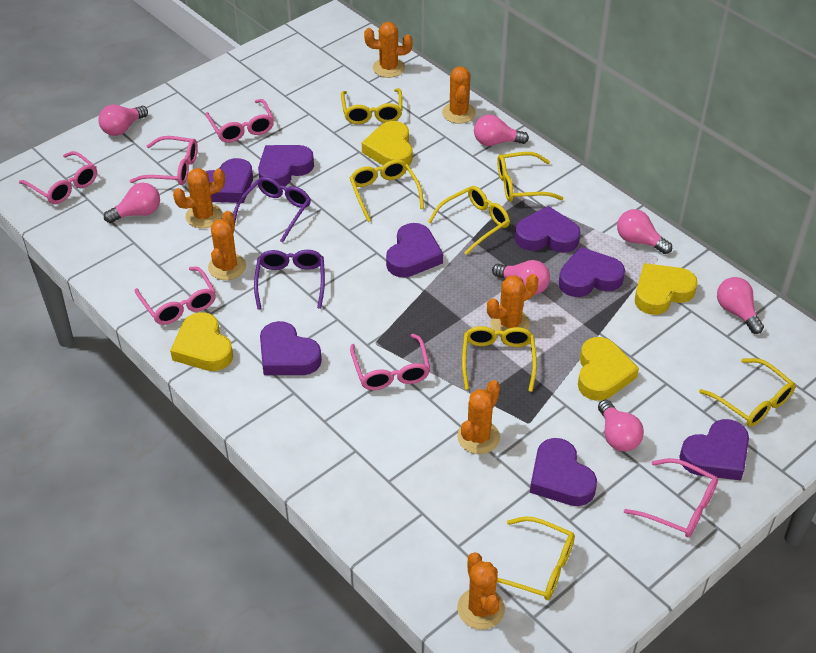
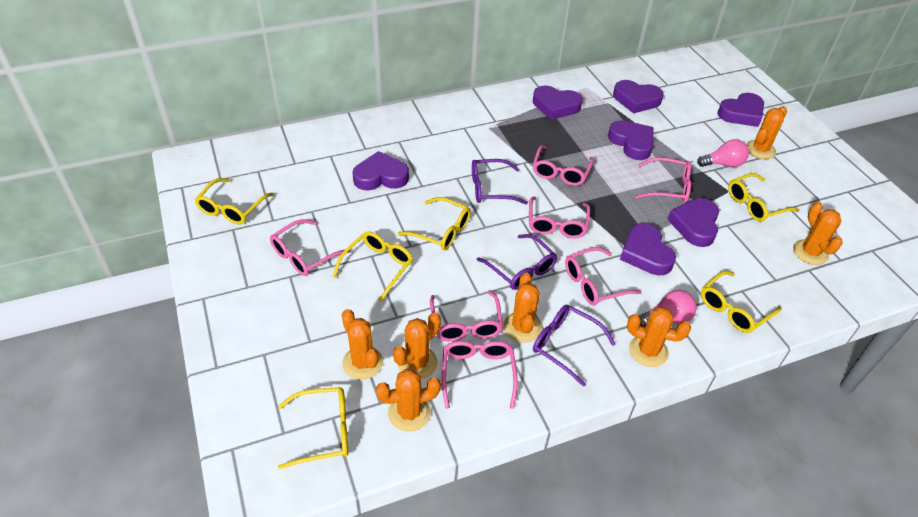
pink glasses: [19,151,97,204] [130,136,198,185] [135,267,216,325] [205,99,274,143] [350,334,430,390] [624,458,718,538] = 6 -> [270,219,350,276] [430,290,503,342] [442,341,518,409] [529,197,590,239] [533,145,594,186] [565,247,641,306] [635,157,691,203] = 7
pink light bulb: [98,105,148,136] [104,183,160,223] [474,115,529,146] [492,260,550,295] [598,400,644,451] [617,209,672,254] [717,277,764,334] = 7 -> [638,290,697,327] [697,139,749,167] = 2
purple glasses: [233,177,311,243] [254,250,325,310] = 2 -> [472,159,528,205] [477,234,557,290] [533,305,616,387] = 3
purple heart: [206,158,253,203] [258,145,314,186] [260,321,322,375] [386,223,443,277] [515,206,580,253] [530,438,597,506] [559,247,625,297] [679,419,749,480] = 8 -> [352,151,409,191] [533,85,582,120] [608,120,654,160] [613,80,664,113] [620,223,676,275] [667,198,719,247] [717,93,764,127] = 7
yellow glasses: [341,88,402,124] [350,159,424,222] [428,186,510,255] [462,326,537,392] [497,152,563,202] [497,516,575,600] [699,358,796,427] = 7 -> [195,178,274,224] [278,387,348,469] [332,231,413,302] [398,197,471,250] [701,271,782,333] [728,173,799,221] = 6
yellow heart: [170,312,233,371] [362,121,412,165] [578,337,639,401] [635,263,698,315] = 4 -> none = 0

